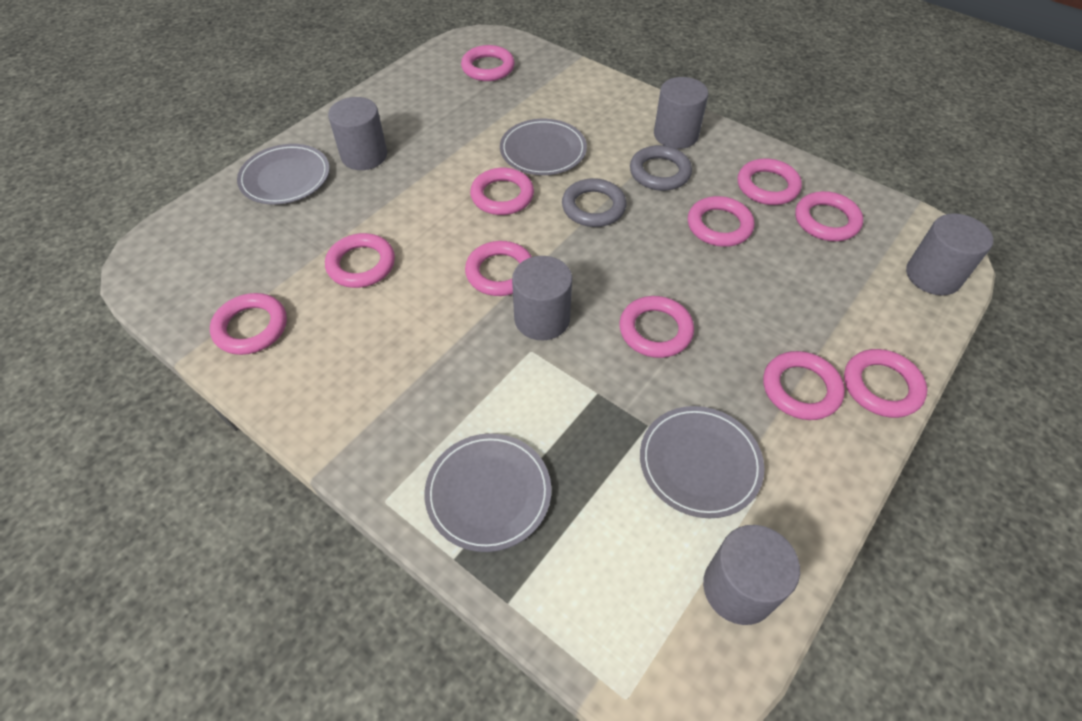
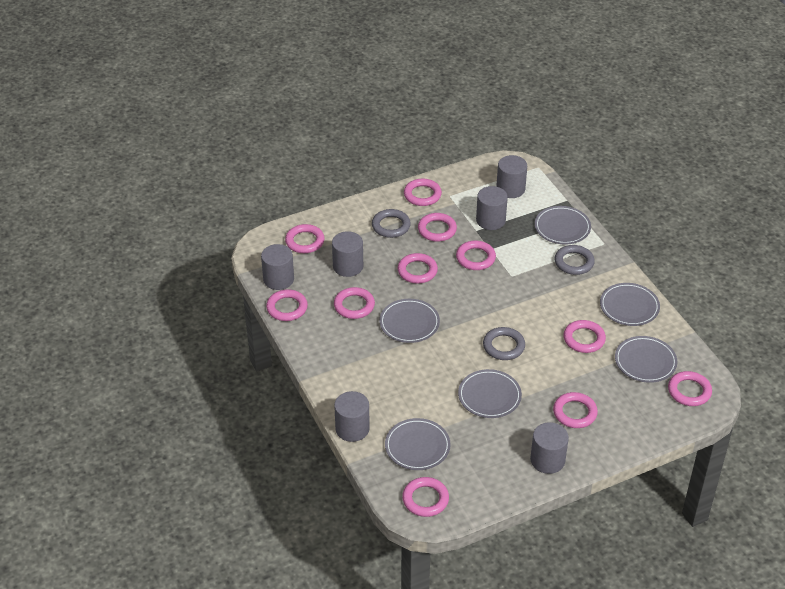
grey cylinder: [328,97,387,170] [512,256,572,340] [654,77,708,149] [703,525,800,625] [906,213,993,295] = 5 -> [261,244,294,290] [332,231,363,277] [334,391,370,442] [476,186,508,230] [496,155,527,198] [530,422,569,474] = 6
grey plate: [237,144,330,205] [425,433,551,552] [500,119,587,175] [640,406,764,518] = 4 -> [379,299,440,343] [385,418,451,470] [458,369,522,418] [535,206,591,244] [600,283,660,326] [615,336,677,383] = 6
grey ring: [562,178,626,227] [630,145,692,191] = 2 -> [372,209,411,238] [483,327,525,360] [555,245,595,275] = 3

